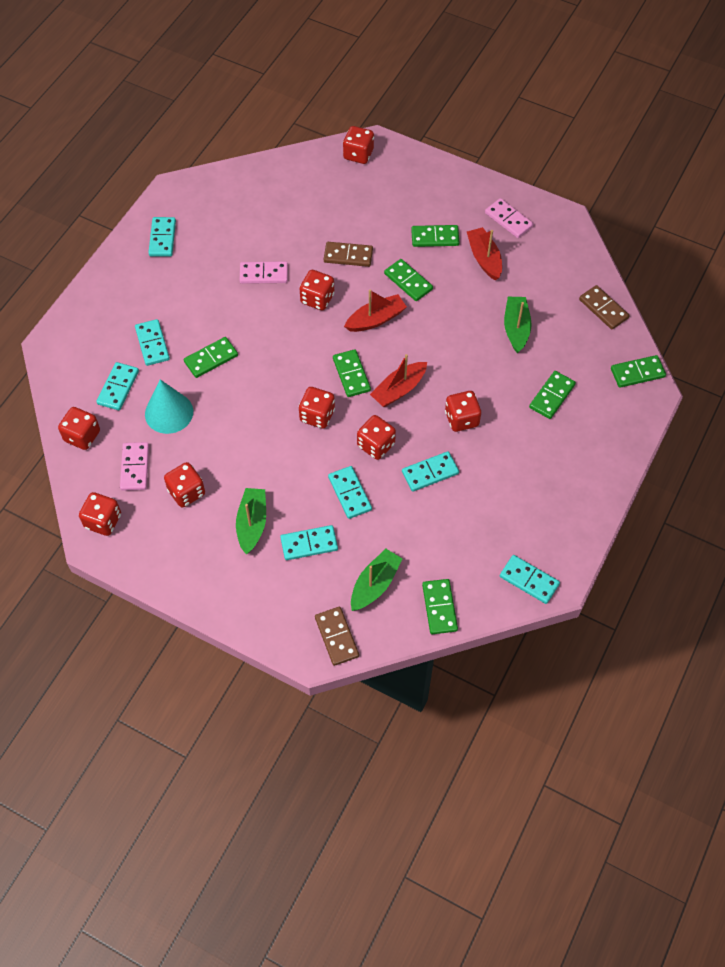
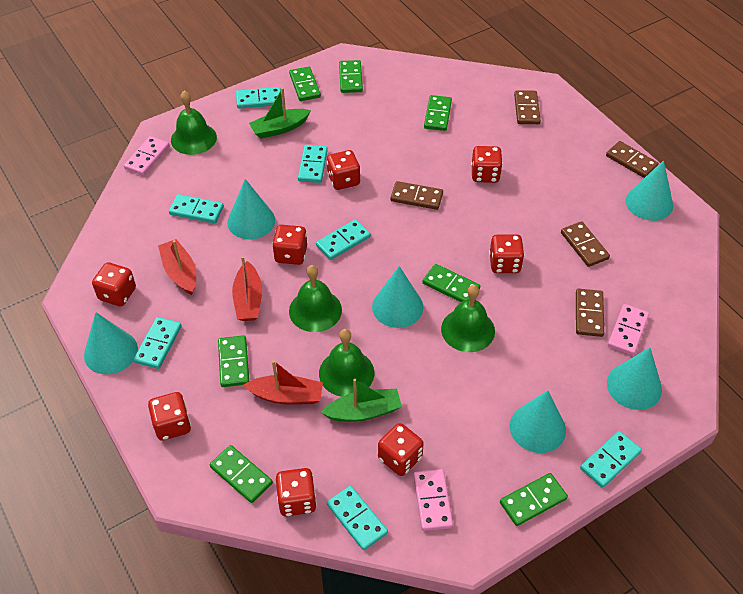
brown domino: [315,607,359,666] [324,242,373,267] [579,285,629,329] = 3 -> [390,181,443,210] [514,90,541,124] [561,221,610,267] [576,289,604,337] [606,141,659,178] = 5
green bell: none = 0 -> [171,90,217,155] [289,265,342,332] [319,329,374,397] [441,285,495,352] = 4
green boat: [236,488,266,554] [351,549,402,611] [504,297,532,353] = 3 -> [249,88,311,139] [321,379,402,422] = 2
turquoise cone: [145,379,193,434] = 1 -> [84,312,138,374] [228,179,275,239] [372,266,423,328] [510,390,566,453] [607,347,662,410] [626,160,673,221] = 6

